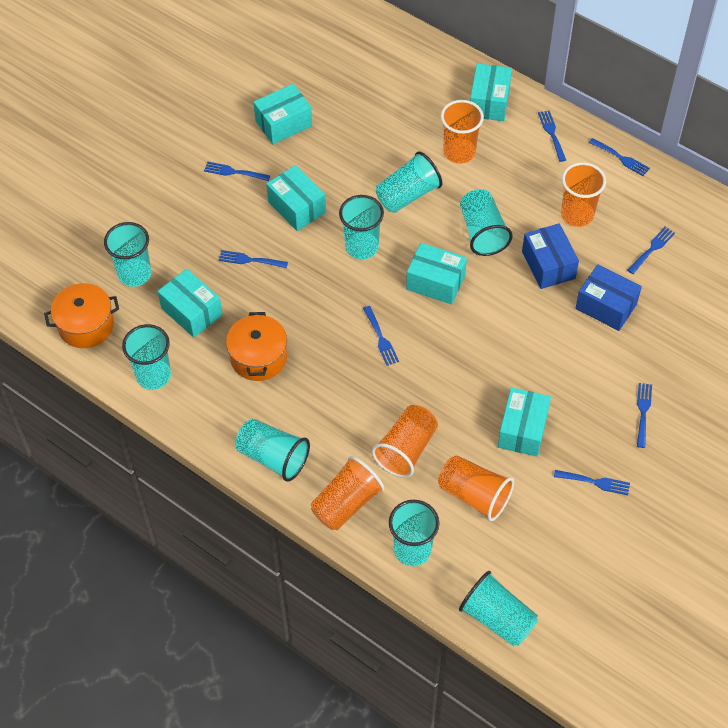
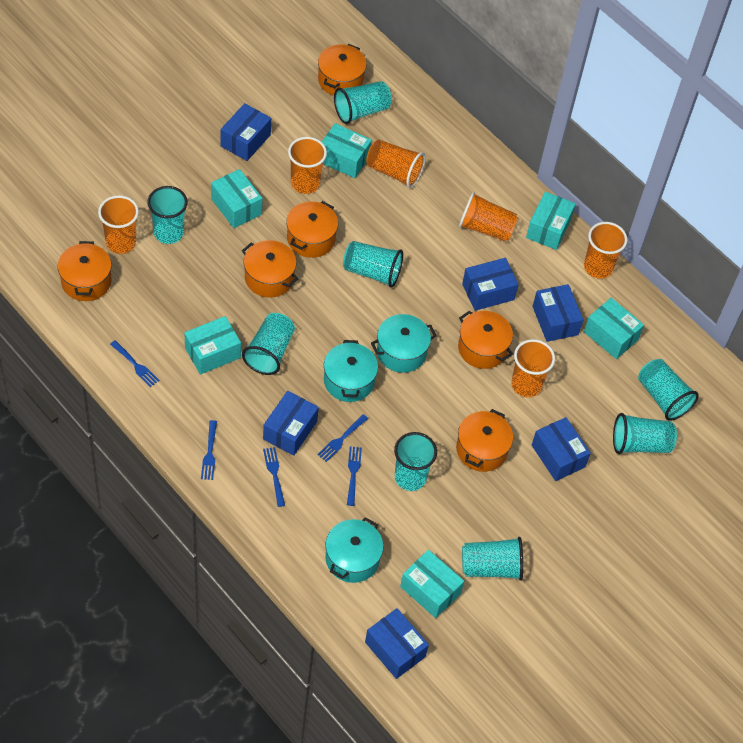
blue box: [522,223,579,289] [575,264,642,331] = 2 -> [221,103,271,161] [263,391,319,456] [365,608,429,679] [462,258,519,311] [532,284,584,342] [532,417,591,481] = 6
blue fork: [204,162,270,181] [219,250,288,268] [363,306,399,366] [538,110,566,162] [554,470,630,495] [589,138,650,176] [627,227,675,274] [637,383,652,448] = 8 -> [110,340,160,387] [201,420,217,480] [263,447,285,507] [317,414,368,462] [347,446,362,506] = 5
orange cup: [311,456,384,530] [372,405,438,478] [438,455,514,521] [441,100,484,164] [561,162,606,227] = 5 -> [98,195,139,254] [288,137,327,194] [366,140,426,188] [459,192,518,242] [511,339,555,397] [584,222,627,279] = 6
orange pot: [44,283,119,348] [226,312,287,381] = 2 -> [58,241,112,301] [242,240,298,298] [286,201,338,258] [318,44,366,96] [456,409,513,472] [458,310,513,369] = 6
turquoise pot: none = 0 -> [324,340,378,402] [325,517,383,583] [371,314,436,373] = 3

